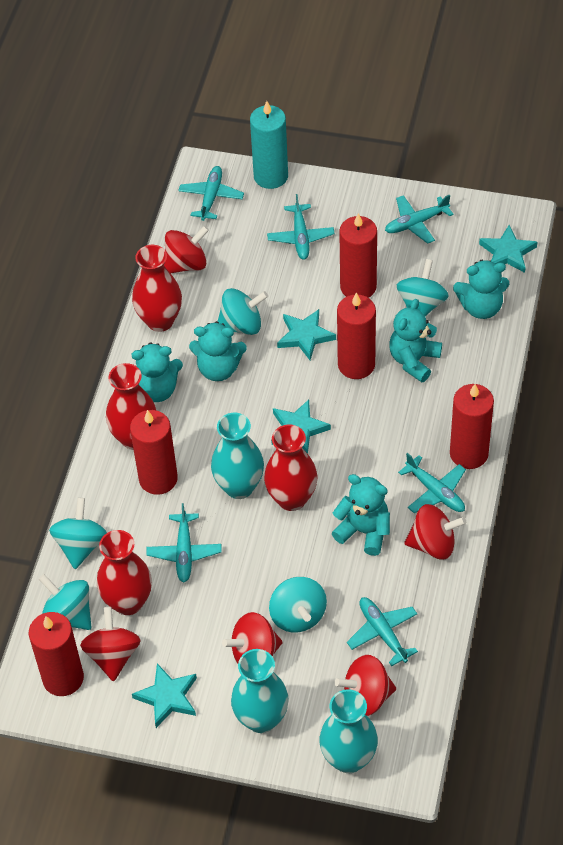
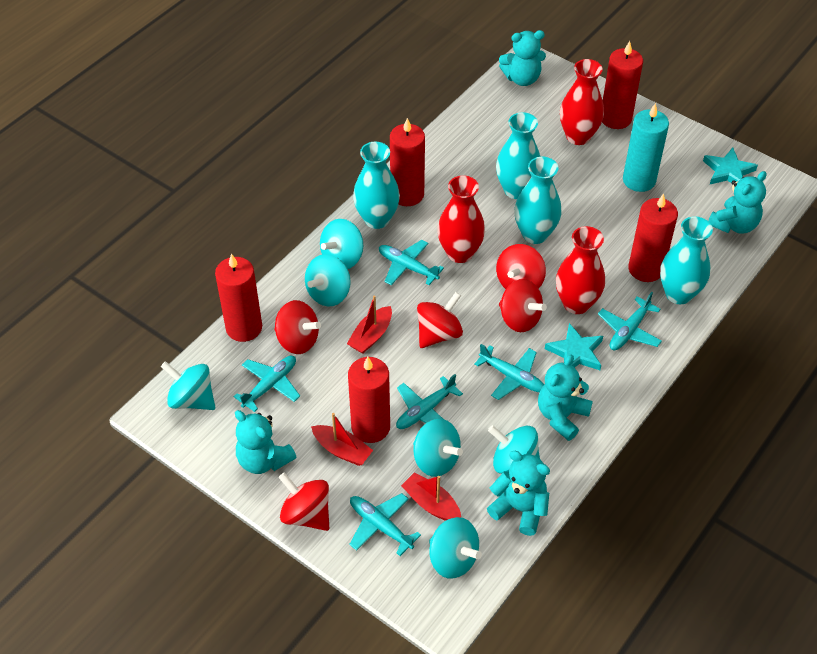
red boat: none = 0 -> [311,413,373,466] [347,296,392,354] [401,472,461,521] = 3
red vase: [97,530,152,615] [106,363,157,450] [132,245,182,332] [264,424,318,511] = 4 -> [437,175,485,263] [556,226,605,314] [560,59,604,145] = 3
turquoise spinning top: [39,574,91,630] [49,498,107,569] [218,288,268,335] [269,577,327,633] [397,259,449,316] = 5 -> [161,361,215,410] [305,254,351,307] [320,219,363,269] [413,419,463,477] [429,517,482,579] [488,425,540,474] = 6
turquoise star: [132,664,197,728] [271,400,331,454] [277,309,336,360] [479,225,537,273] = 4 -> [545,323,603,370] [703,148,758,184] = 2
turquoise vase: [211,413,264,499] [231,649,289,733] [319,689,378,773] = 3 -> [353,142,400,229] [496,112,541,199] [514,157,562,244] [660,216,713,304] = 4

